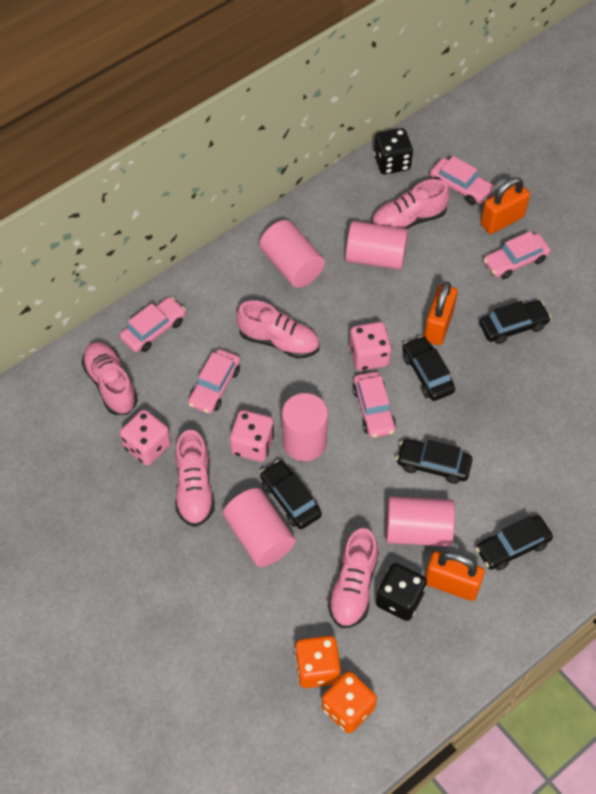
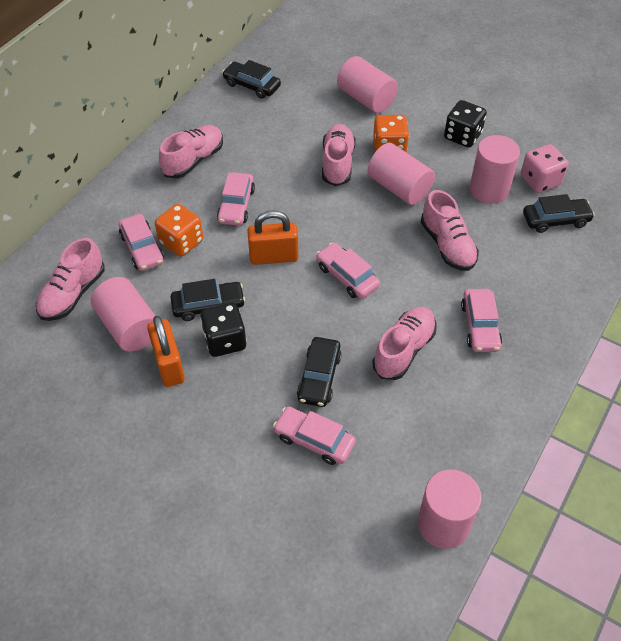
black car: [260,460,322,529] [396,439,472,484] [403,336,455,401] [476,515,553,571] [480,300,551,344] = 5 -> [171,279,245,321] [222,60,281,99] [297,337,342,407] [523,194,595,233] = 4
orange padlock: [424,281,457,345] [425,551,485,601] [481,177,530,234] = 3 -> [147,316,185,387] [247,210,298,265] = 2
pink dice: [120,410,171,466] [230,410,274,462] [349,322,392,371] = 3 -> [521,144,569,193] = 1

